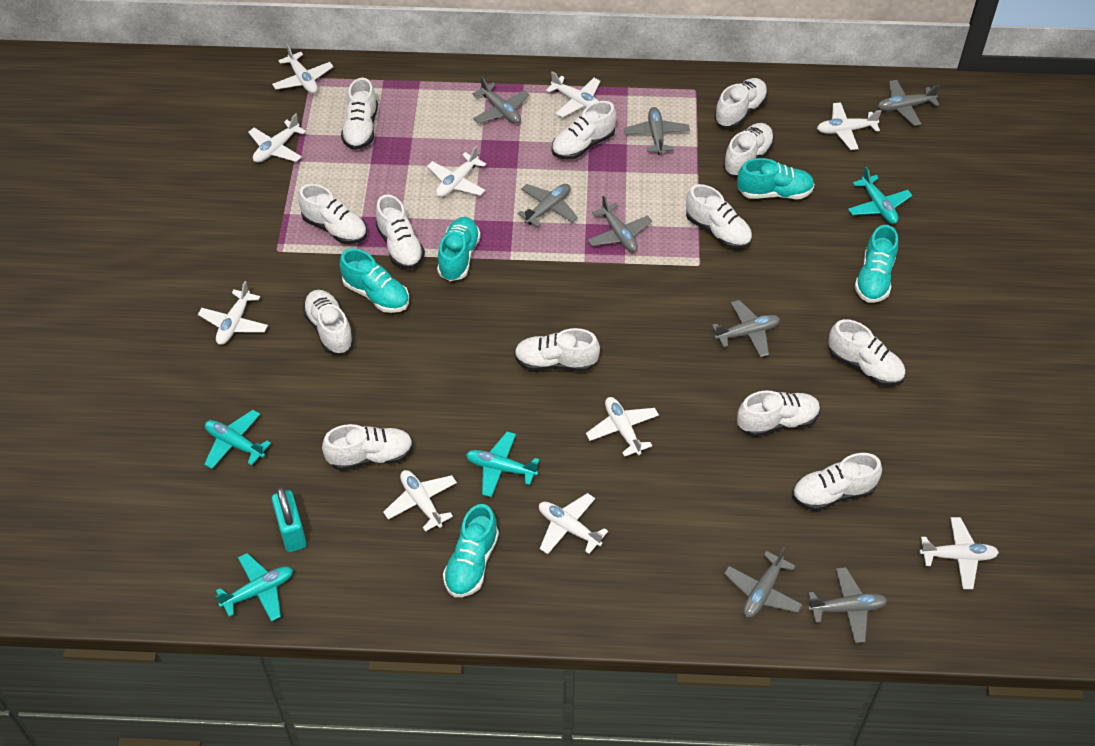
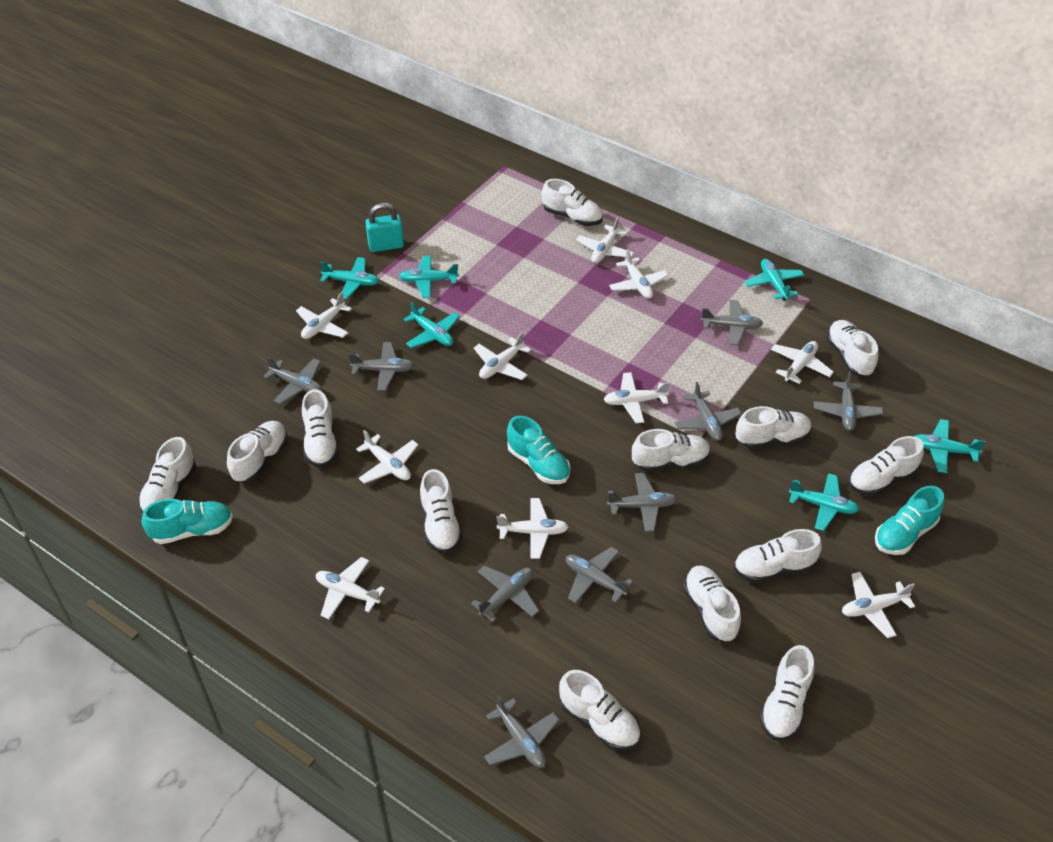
grey plane: [473,76,530,124] [517,184,578,227] [588,196,652,252] [624,107,690,155] [712,300,780,357] [724,547,803,618] [808,567,887,643] [878,80,940,126] = 8 -> [263,357,322,404] [349,342,414,391] [471,566,539,622] [484,696,560,768] [566,547,633,603] [607,473,677,532] [674,382,742,441] [701,300,763,345] [814,371,883,431] = 9
turquoise plane: [204,410,271,469] [216,553,293,622] [466,432,539,497] [848,167,912,224] = 4 -> [320,257,379,300] [399,256,459,298] [403,302,460,348] [744,259,804,301] [789,473,859,531] [914,419,986,473] = 6
turquoise shoe: [340,249,409,313] [437,217,481,281] [443,504,499,597] [737,158,815,199] [855,225,898,303] = 5 -> [142,499,233,544] [507,416,570,484] [875,486,944,555] = 3

